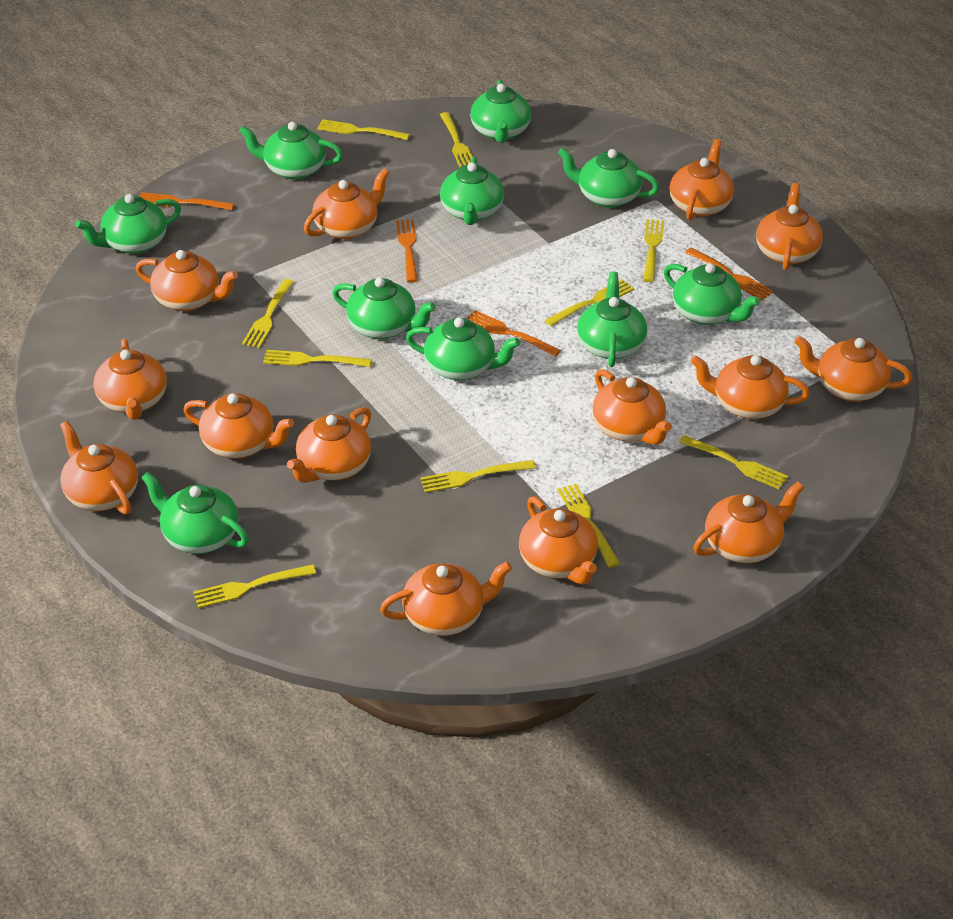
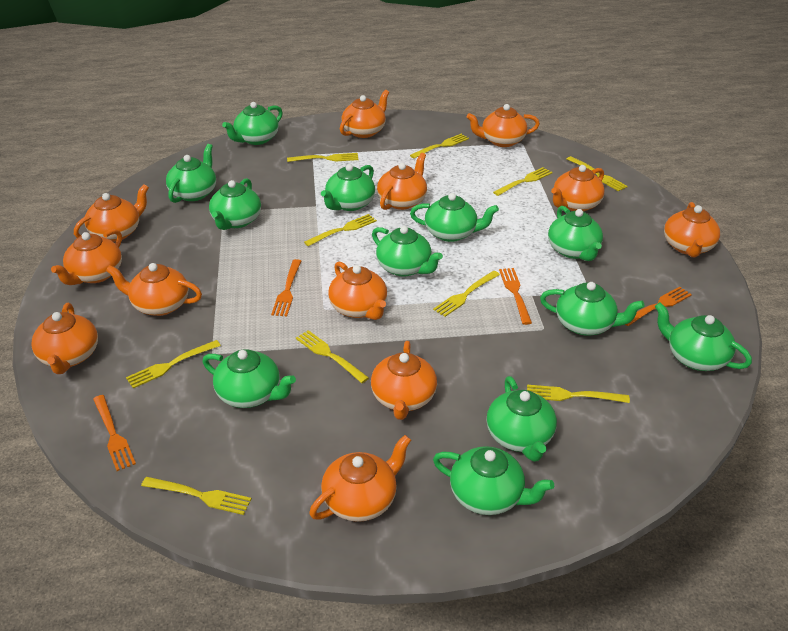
green teapot: [76,194,181,254] [141,471,249,554] [239,122,343,180] [332,277,436,339] [406,317,520,380] [440,157,504,225] [470,80,531,143] [558,148,659,208] [577,271,647,367] [664,263,761,325] = 10 -> [166,144,216,203] [203,349,296,408] [209,178,261,230] [222,102,283,145] [321,164,375,211] [372,226,443,277] [410,193,499,242] [433,446,554,515] [486,376,557,462] [540,282,645,335] [548,206,603,261] [655,302,752,371] = 12
orange teapot: [60,421,138,514] [94,339,167,420] [136,250,238,311] [183,393,294,458] [287,407,371,483] [304,168,389,239] [380,561,512,636] [519,496,598,585] [592,369,672,445] [670,139,734,220] [690,355,810,419] [694,482,804,563] [756,183,823,270] [795,336,912,401] = 14 -> [31,303,98,374] [51,229,122,285] [74,184,149,242] [106,263,202,316] [309,435,411,522] [328,261,387,320] [340,90,389,138] [371,341,437,420] [377,153,427,210] [467,104,540,147] [551,165,605,211] [664,202,720,258] = 12

